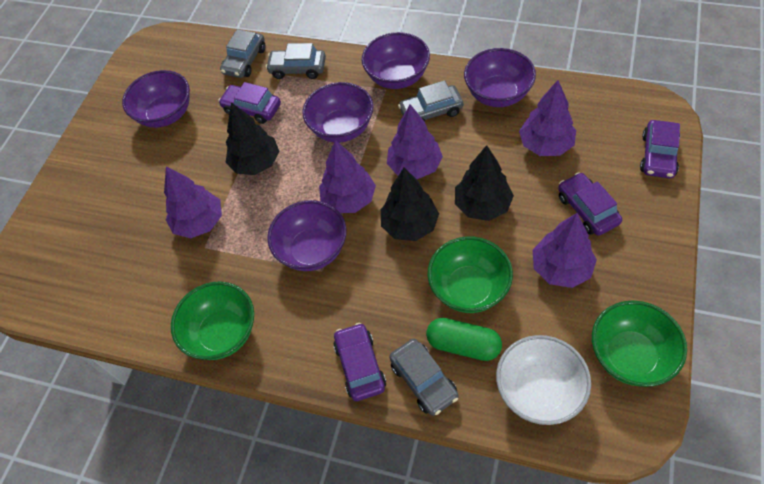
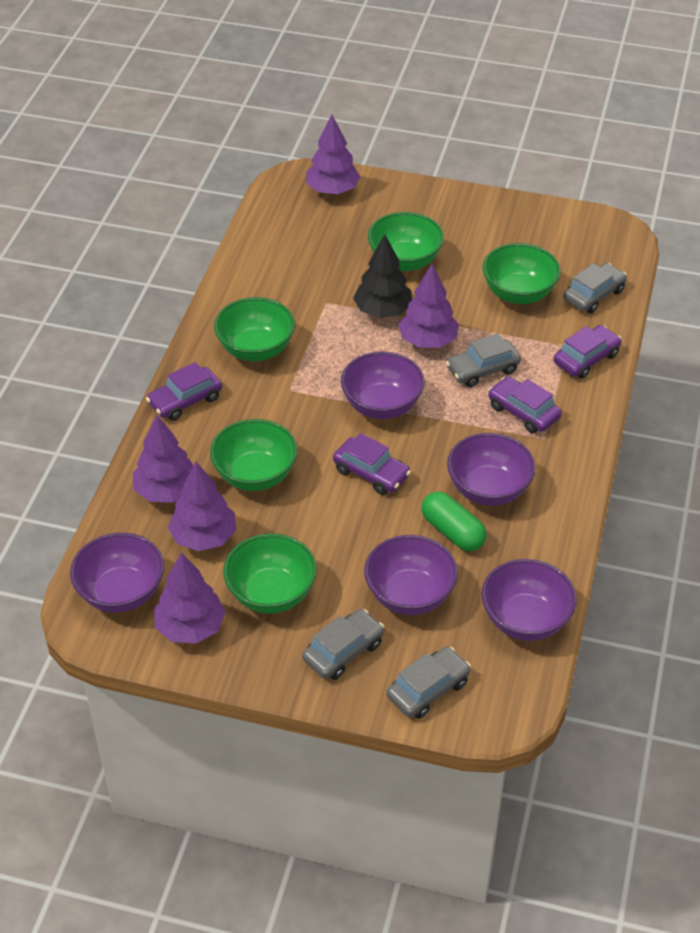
black tree: [226,102,279,175] [381,167,439,241] [455,145,514,221] = 3 -> [353,234,412,318] = 1
green bowl: [171,281,254,360] [427,237,513,313] [592,301,687,387] = 3 -> [210,419,298,491] [214,297,295,361] [223,533,317,614] [368,212,444,271] [482,243,561,304] = 5
white bowl: [496,335,591,425] = 1 -> none = 0

